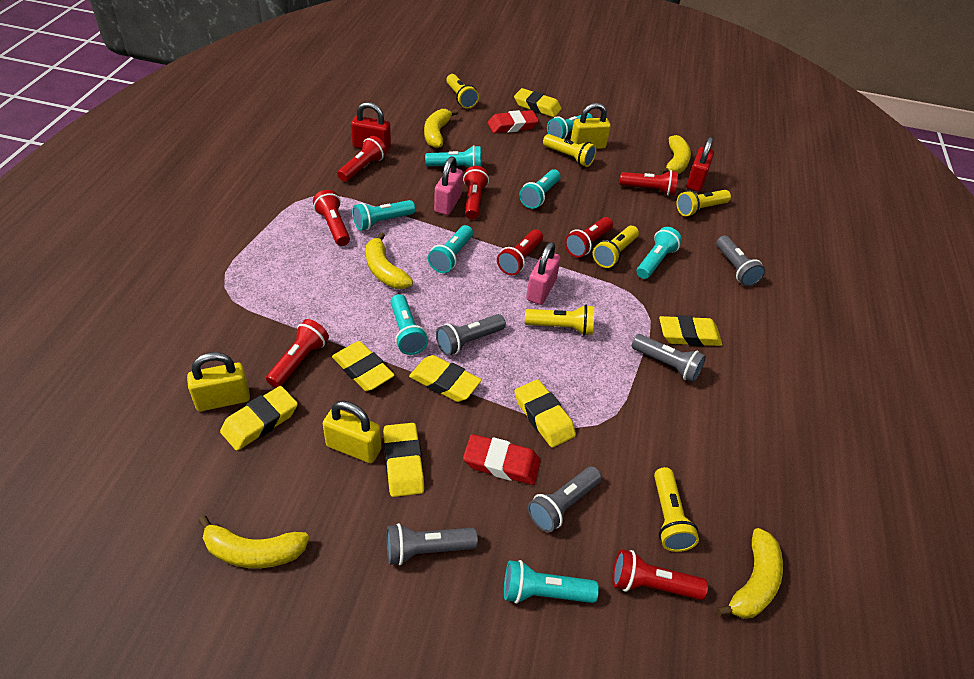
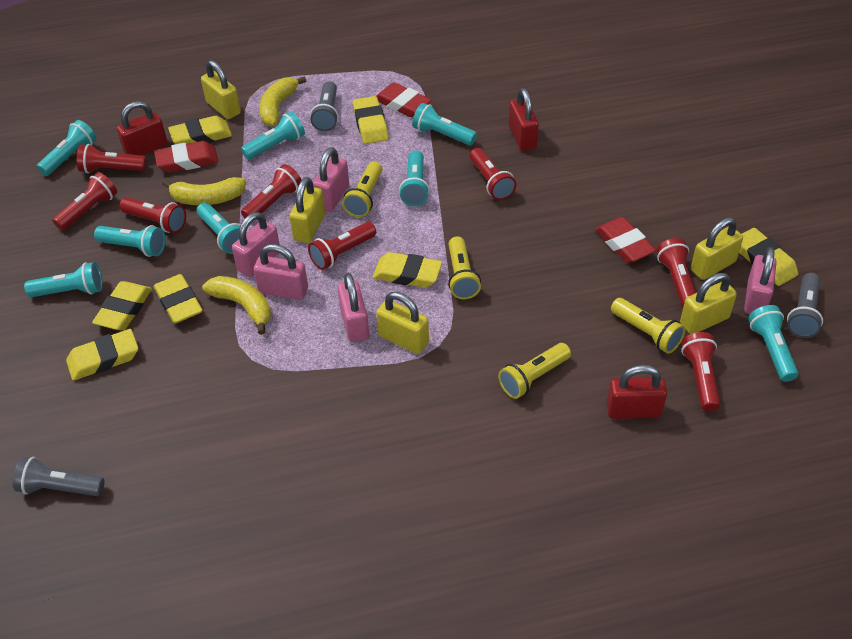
grey flashlight: [386,523,478,566] [436,314,506,356] [528,466,602,533] [632,334,706,382] [716,236,765,286] = 5 -> [13,457,105,496] [310,81,339,131] [787,273,823,338] = 3
pink padlock: [434,156,463,215] [526,242,561,305] = 2 -> [232,212,280,277] [254,244,308,300] [313,147,349,212] [338,273,369,343] [744,247,777,314] = 5
red eraser: [463,434,541,485] [488,110,539,133] = 2 -> [154,141,218,173] [376,82,431,117] [595,217,656,263] = 3
red padlock: [351,102,391,152] [686,137,714,192] = 2 -> [117,101,168,155] [509,88,539,151] [607,365,667,419] = 3
yellow banana: [198,515,309,568] [366,233,413,289] [424,109,458,148] [660,135,691,175] [717,528,783,619] = 5 -> [162,177,246,205] [202,276,271,335] [259,76,306,127] = 3
yellow flashlight: [446,74,479,109] [525,305,594,336] [543,134,597,167] [593,226,639,268] [654,467,699,552] [676,190,731,216] = 6 -> [342,162,382,217] [448,236,481,299] [498,343,571,399] [611,298,685,354] = 4
yellow padlock: [187,352,250,411] [322,401,382,463] [570,103,611,149] = 3 -> [201,60,241,119] [289,177,325,243] [376,292,429,354] [680,273,737,334] [691,217,743,280] = 5

